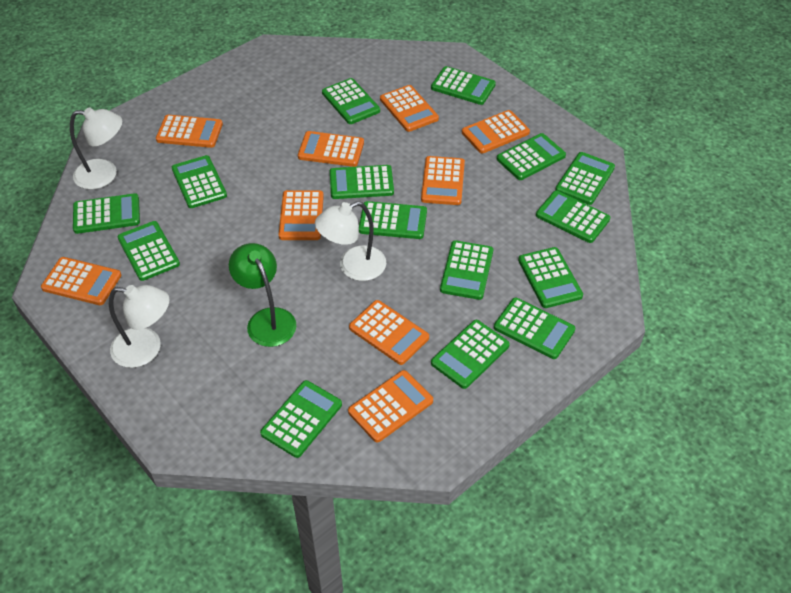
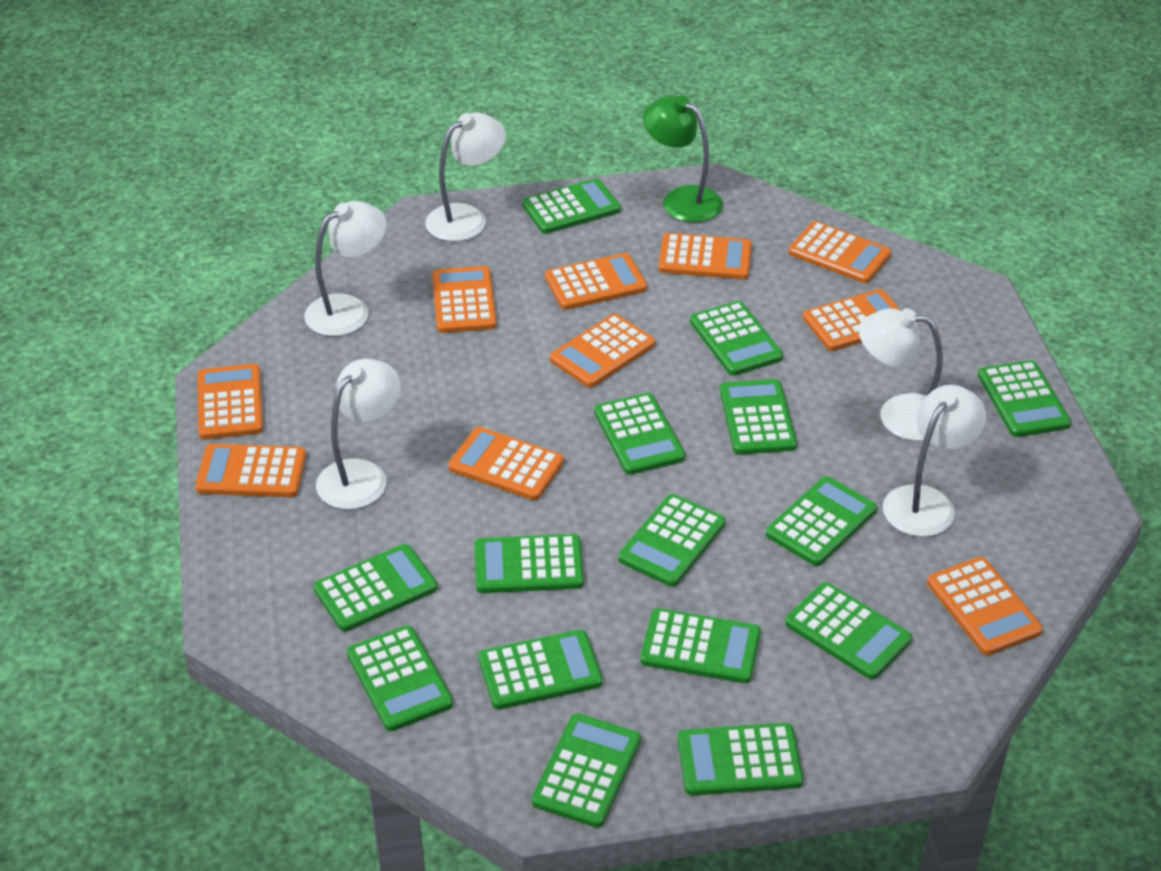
orange calculator: [41,257,121,305] [156,115,223,148] [279,190,324,240] [298,131,364,167] [348,370,433,442] [349,300,429,365] [380,85,439,132] [421,156,465,205] [462,110,530,154] = 9 -> [195,444,306,497] [198,364,263,440] [432,266,497,333] [448,427,564,500] [545,253,647,310] [550,314,655,388] [659,233,752,280] [789,221,891,283] [803,289,901,351] [927,557,1043,656] = 10
white lamp: [70,107,122,189] [109,285,169,368] [315,201,386,281] = 3 -> [304,201,387,336] [316,359,401,509] [425,112,506,241] [859,308,943,441] [883,385,986,537] = 5

